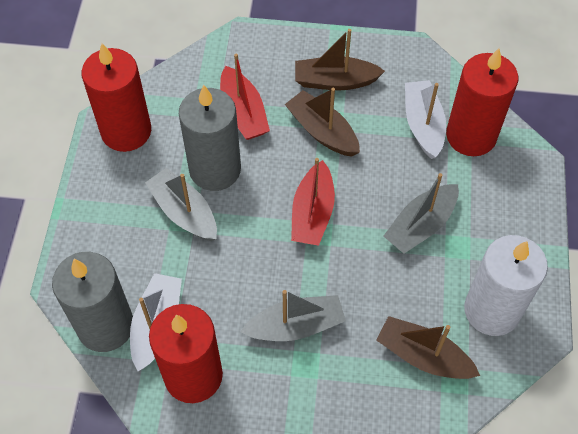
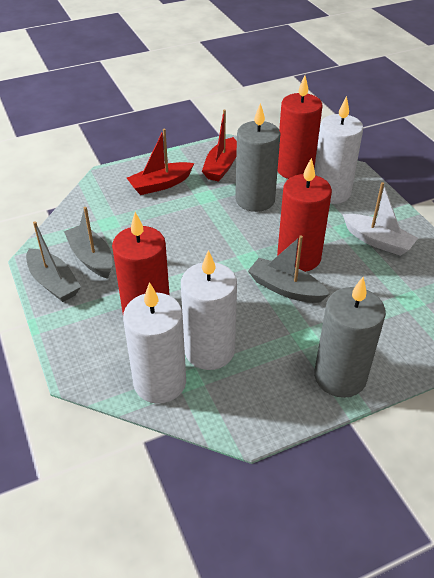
brown boat: [285,88,360,157] [295,29,385,90] [376,316,480,379] = 3 -> none = 0
white boat: [130,273,182,371] [405,80,446,159] = 2 -> [343,182,418,256] = 1
white candle: [464,235,548,336] = 1 -> [123,282,186,404] [181,250,237,370] [314,96,363,204] = 3

